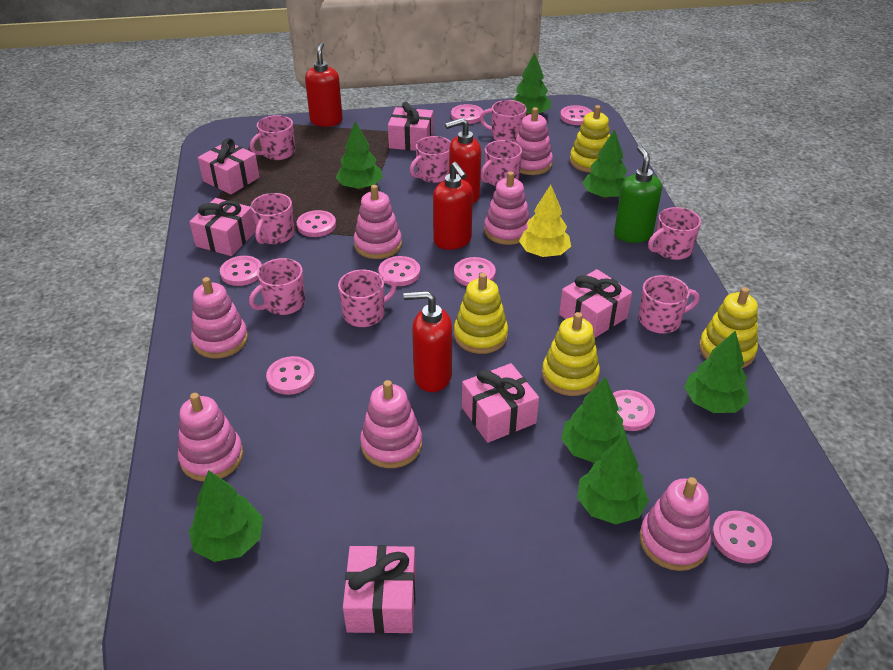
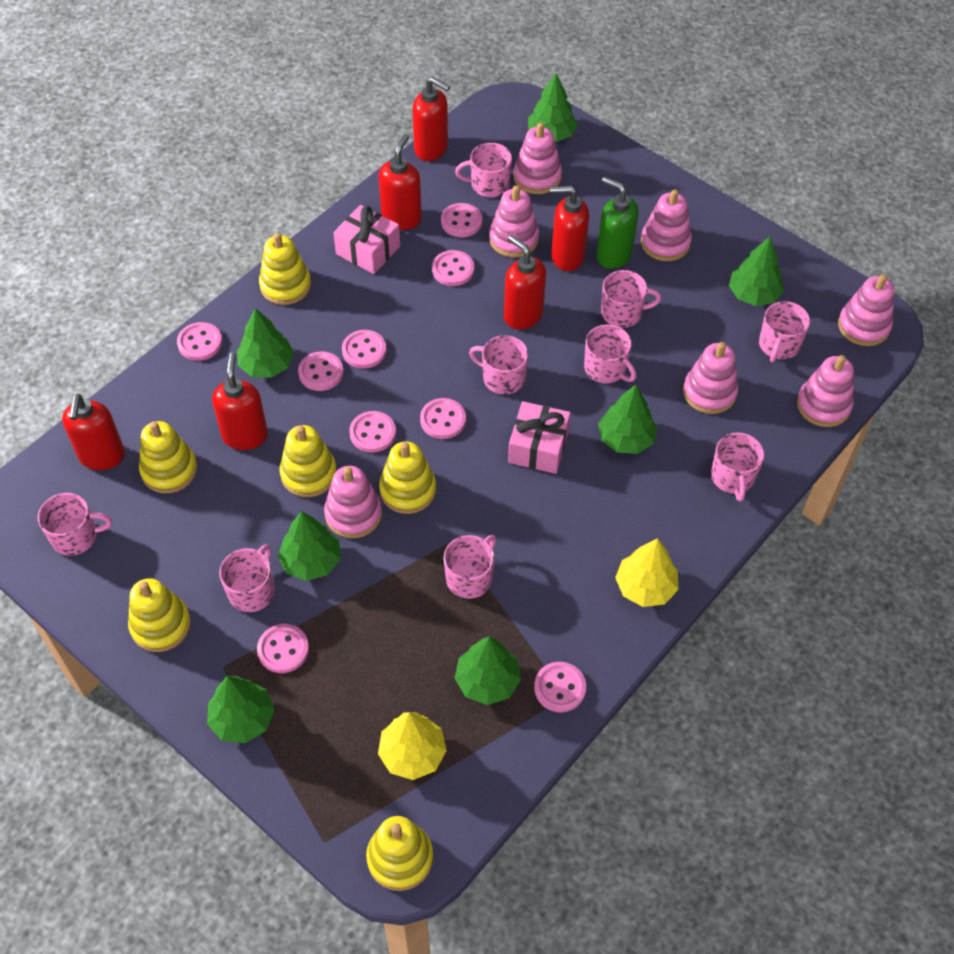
pink gift: [189,198,256,256] [198,138,259,194] [343,545,416,634] [388,102,434,151] [462,363,539,443] [559,269,632,338] = 6 -> [333,205,400,274] [508,401,571,474] = 2
red soap dispenser: [305,42,343,127] [404,291,452,392] [433,162,473,250] [445,118,481,203] = 4 -> [62,394,125,470] [212,353,268,450] [379,134,422,230] [412,77,450,161] [504,235,546,330] [550,186,589,271] = 6
yellow stacking toy: [454,273,508,354] [542,312,600,396] [570,105,610,173] [699,287,758,368] = 4 -> [128,578,191,652] [139,421,197,493] [259,233,311,305] [280,425,337,497] [366,816,433,891] [379,441,436,514] = 6
yellow tree: [519,185,571,257] = 1 -> [378,712,447,780] [615,538,679,607] = 2

